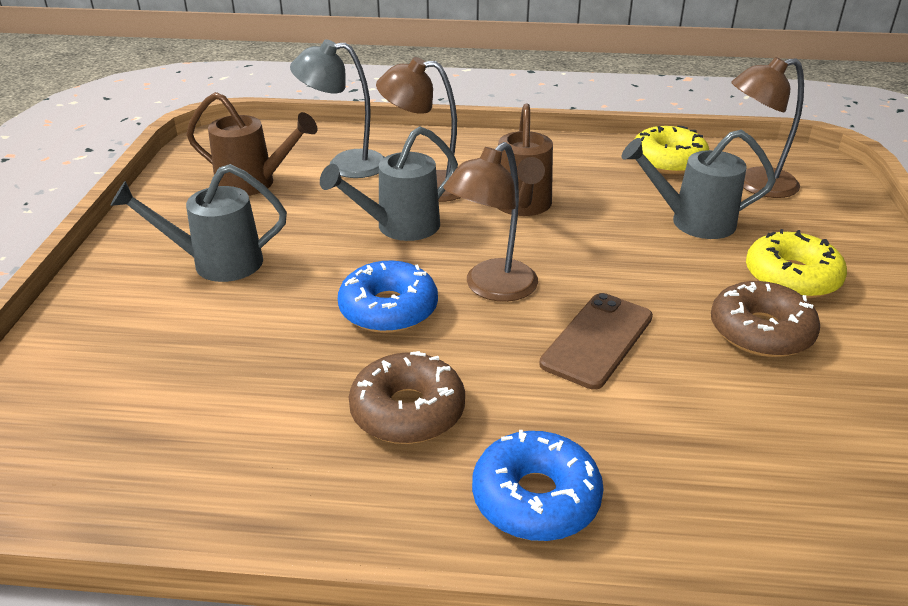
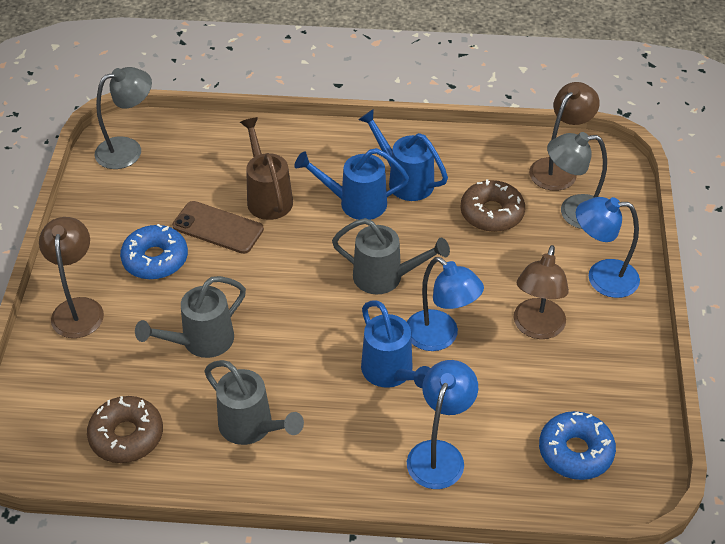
blue lamp: none = 0 -> [407,257,484,351] [407,360,478,489] [576,197,640,298] = 3
blue watering can: none = 0 -> [295,148,409,220] [359,109,448,201] [361,300,430,388] = 3
brown watering can: [186,92,317,196] [498,103,553,216] = 2 -> [240,117,293,220] = 1
grey lamp: [290,39,385,178] = 1 -> [95,67,152,169] [547,132,607,229] = 2
yellow donut: [635,126,709,175] [746,229,847,299] = 2 -> none = 0

